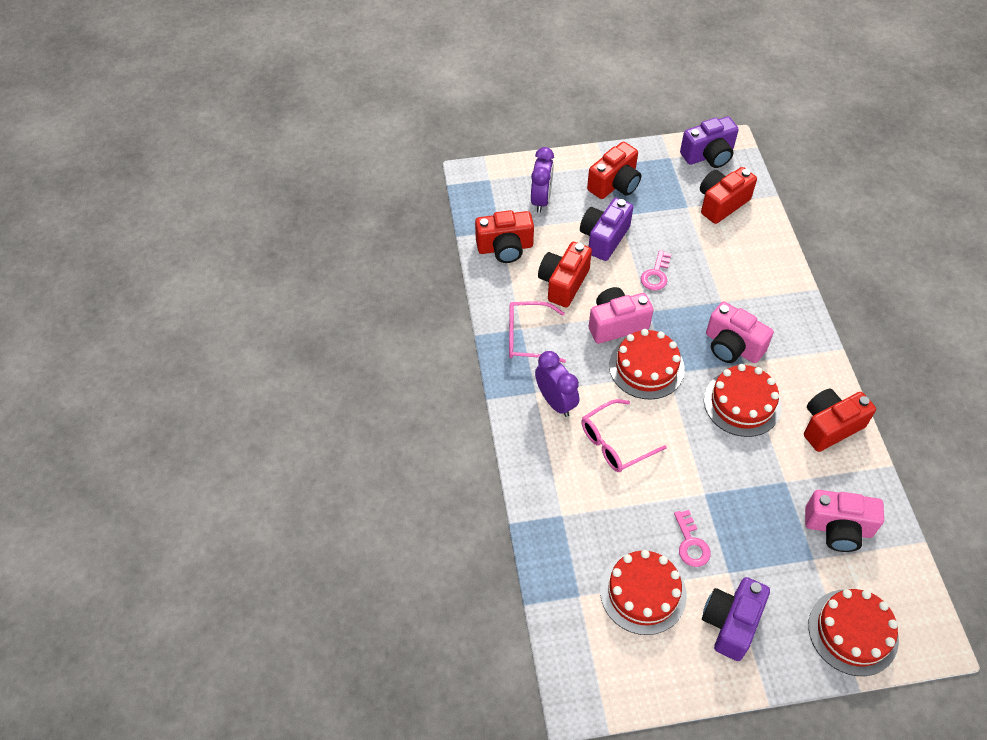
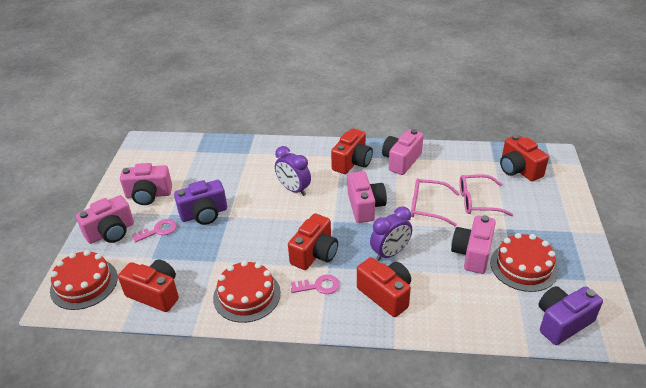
pink camera: [589,287,654,344] [706,302,774,363] [805,490,884,552] = 3 -> [76,195,134,244] [120,163,172,205] [348,171,387,223] [382,129,424,175] [451,215,496,274] = 5
purple camera: [580,198,633,261] [680,116,739,168] [702,577,770,661] = 3 -> [174,180,227,225] [538,286,603,345] = 2
red cake: [600,550,687,635] [609,329,685,400] [704,364,782,437] [808,589,899,676] = 4 -> [50,250,118,310] [213,260,281,323] [490,233,558,292] = 3

